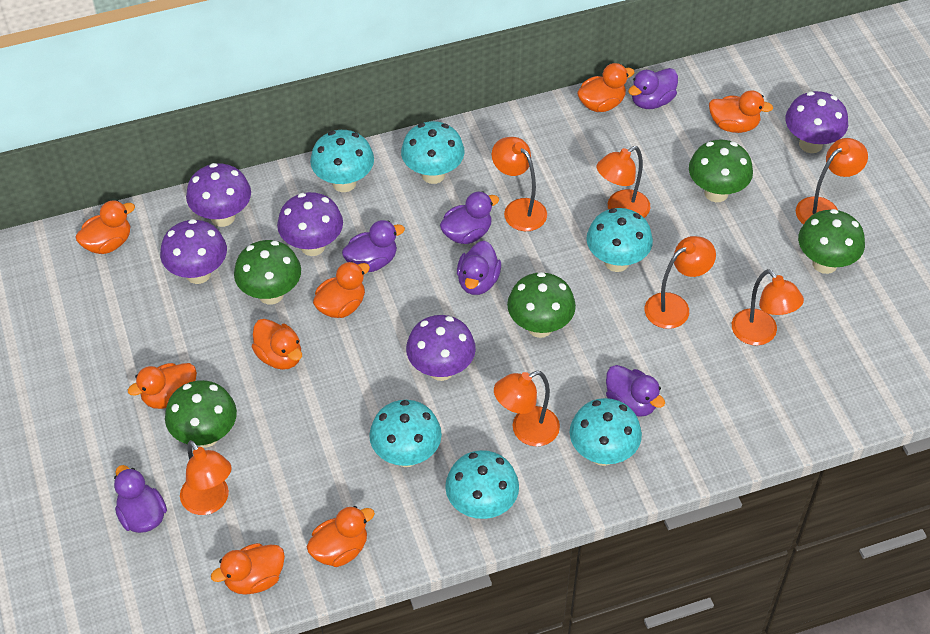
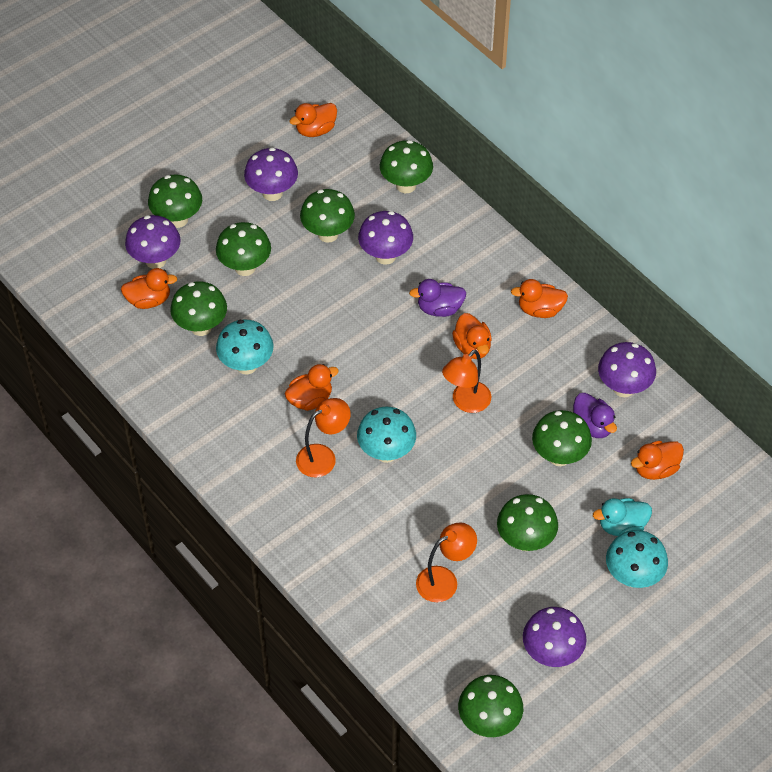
green mushroom: [165,380,237,447] [234,240,301,305] [507,272,576,338] [689,139,753,202] [798,209,865,274] = 5 -> [148,174,202,228] [170,282,227,336] [216,222,271,276] [300,189,355,243] [380,140,433,193] [458,675,523,737] [497,494,558,551] [532,410,592,466] = 8
orange duck: [76,200,135,254] [128,363,197,409] [211,543,285,595] [252,319,302,370] [307,506,375,567] [313,262,370,318] [577,63,635,112] [709,90,773,133] = 8 -> [121,268,178,309] [285,364,339,411] [290,103,337,137] [452,313,492,359] [511,279,568,318] [631,441,684,480] = 6
orange lamp: [180,440,232,515] [492,137,547,231] [494,371,560,446] [596,146,650,218] [645,236,716,329] [732,269,804,346] [796,138,868,225] = 7 -> [296,398,351,477] [416,522,477,602] [442,350,491,413] = 3
purple duck: [114,465,167,533] [342,220,405,272] [440,192,499,244] [457,241,501,295] [606,365,665,417] [628,68,678,109] = 6 -> [409,279,466,317] [573,393,617,438] = 2
turquoise duck: none = 0 -> [593,498,652,536] = 1
turquoise mushroom: [310,130,374,192] [369,400,442,467] [401,121,465,184] [445,450,519,519] [570,398,642,466] [586,208,653,272] = 6 -> [216,320,274,375] [357,407,416,463] [606,530,668,588] = 3

